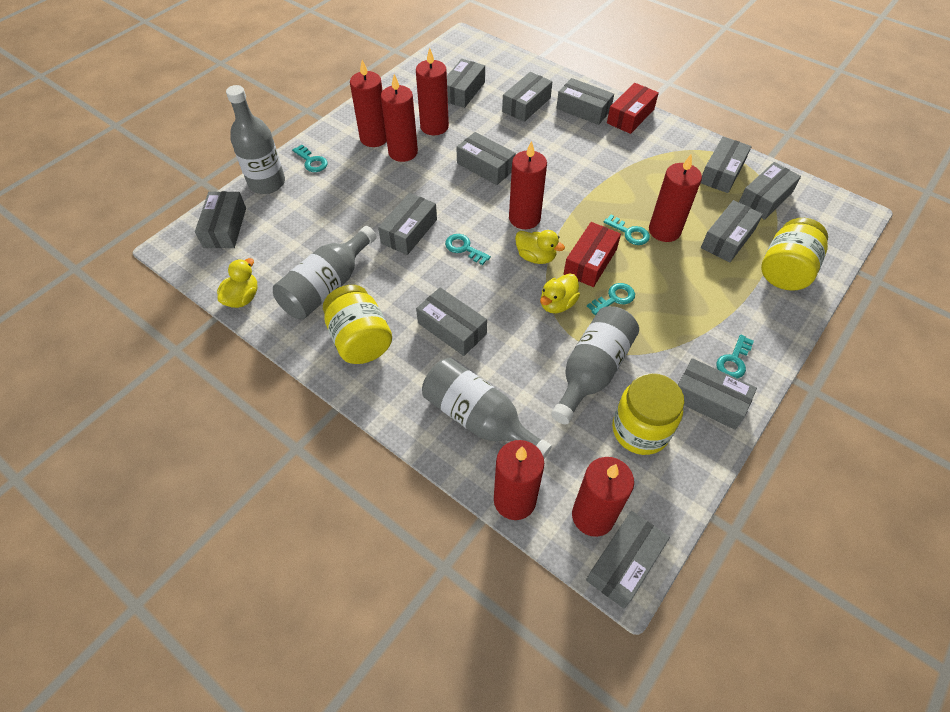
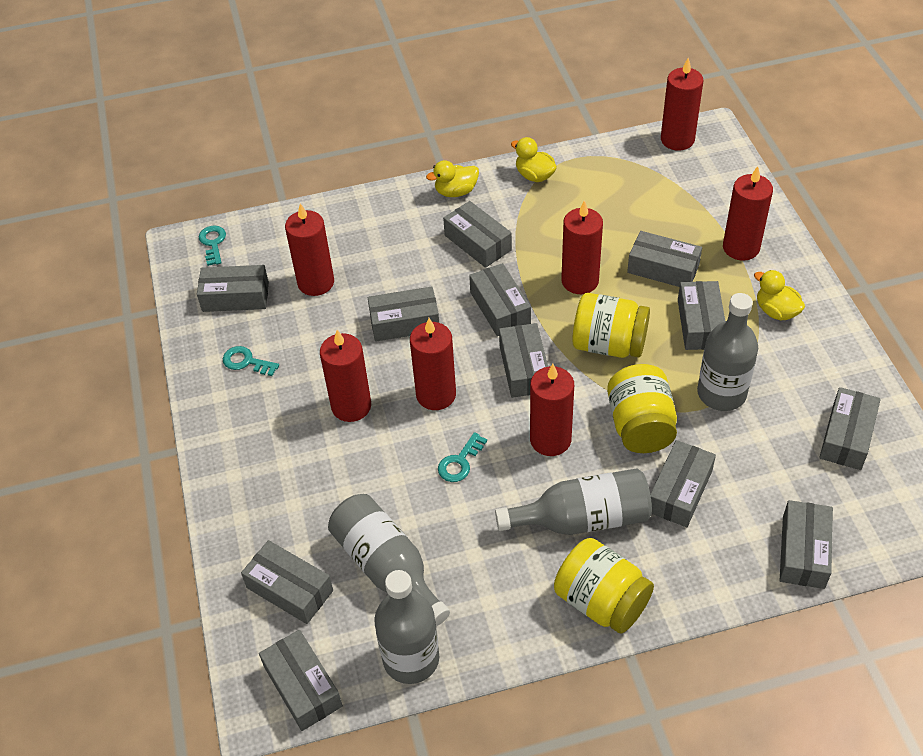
red box: [564,222,621,287] [607,83,659,134] = 2 -> none = 0
turquoise key: [292,145,328,172] [445,234,491,265] [587,283,635,315] [604,215,650,245] [716,335,754,379] = 5 -> [199,225,226,266] [223,346,279,376] [438,432,487,482] = 3

